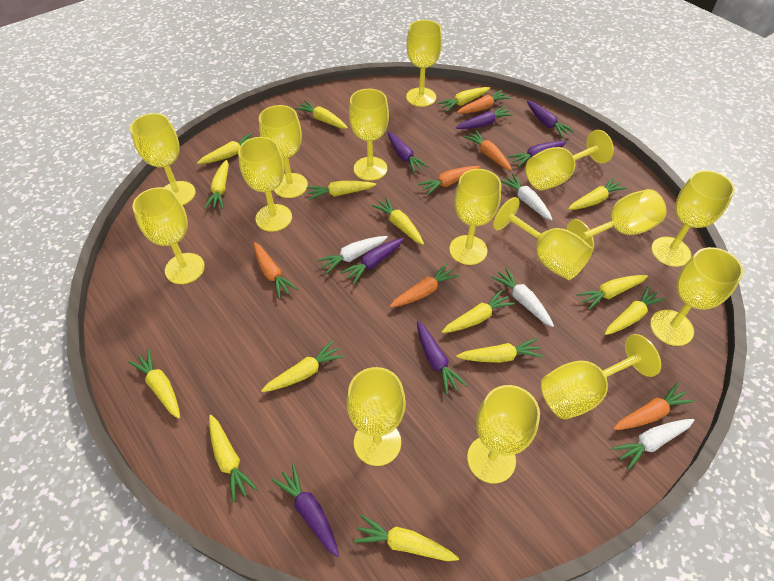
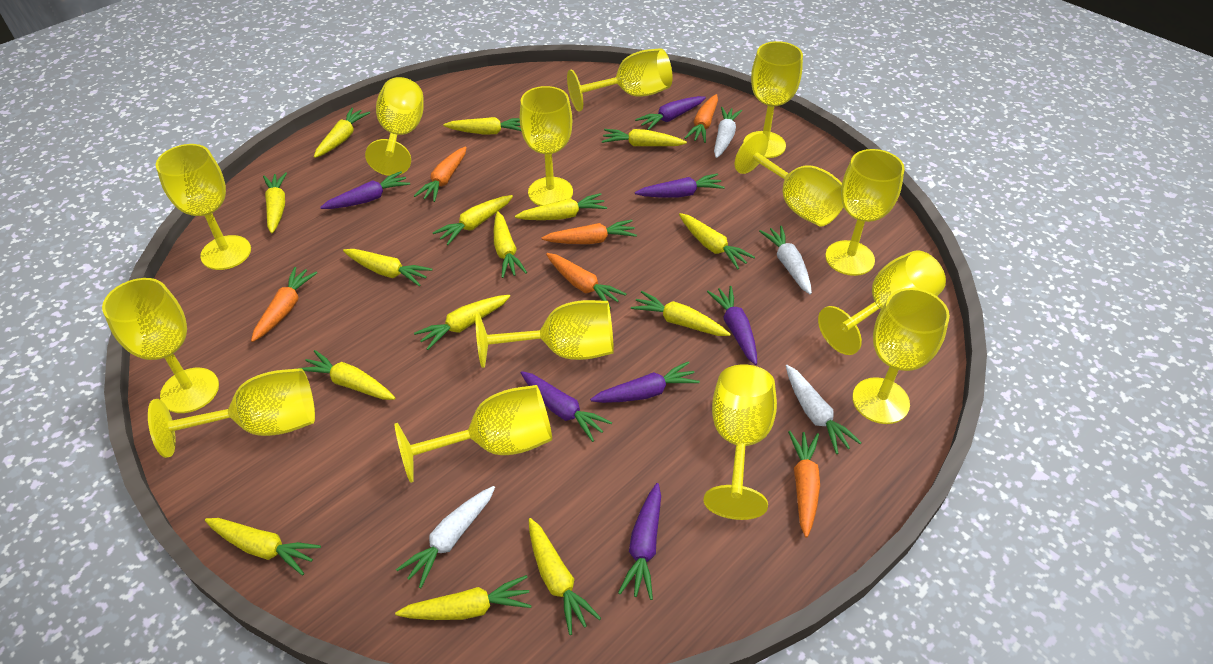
yellow goblet: [130,113,196,205] [132,187,205,284] [238,137,292,232] [259,105,308,198] [347,367,406,466] [349,89,389,181] [406,20,442,107] [449,169,501,265] [467,385,540,484] [493,197,593,280] [526,130,614,190] [541,334,661,419] [567,189,667,250] [650,247,743,346] [651,170,735,267] = 15 -> [102,278,219,413] [148,368,315,458] [156,144,251,270] [365,77,424,176] [395,385,552,483] [476,300,614,368] [520,86,573,206] [567,48,673,112] [703,365,777,520] [735,132,843,227] [743,41,803,158] [818,251,946,355] [825,149,905,276] [852,288,950,424] = 14

